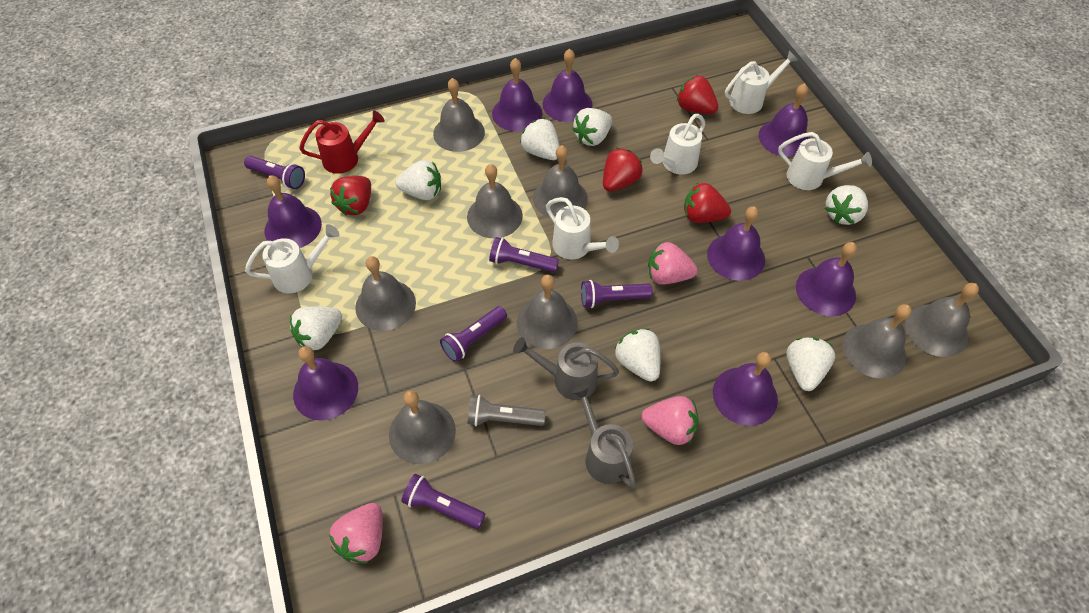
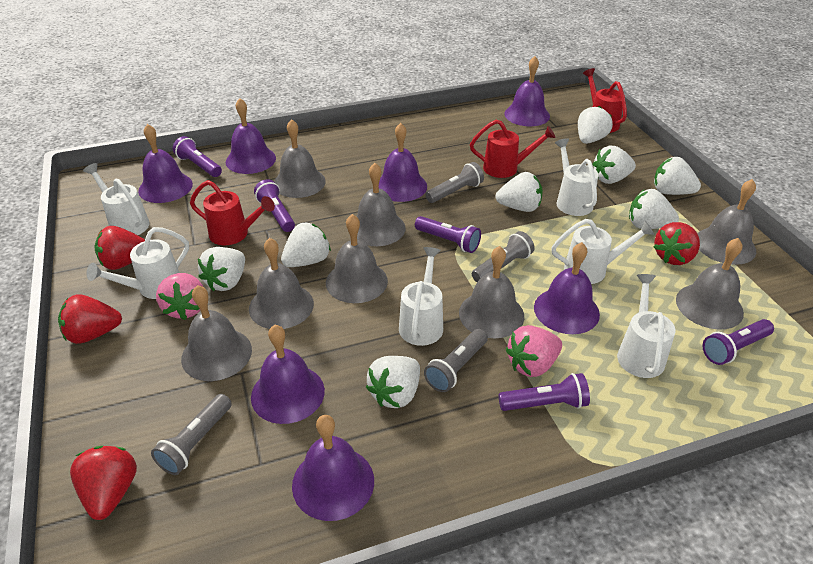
grey flashlight: [468,395,546,426] = 1 -> [151,394,232,475] [424,329,488,392] [425,162,484,203] [472,231,535,282] = 4
grey watering can: [513,337,619,400] [572,385,636,488] = 2 -> none = 0
pink strawberry: [329,503,383,563] [641,396,699,445] [648,242,698,284] = 3 -> [156,273,203,320] [506,325,562,377] = 2
purple bell: [265,175,322,248] [293,346,358,421] [492,58,542,132] [543,49,592,122] [707,206,765,281] [713,352,778,426] [759,83,810,157] [796,242,857,316] = 8 -> [138,124,193,203] [226,98,276,174] [251,325,325,424] [292,415,374,521] [379,123,427,202] [504,56,550,126] [534,242,600,334] = 7
red watering can: [299,111,385,174] = 1 -> [190,180,275,245] [470,120,555,178] [583,68,627,133] = 3
white strawberry: [290,306,342,350] [395,160,441,200] [520,118,560,160] [572,108,612,146] [614,328,660,382] [786,337,835,391] [825,185,868,225] = 7 -> [198,247,245,291] [281,223,331,267] [366,356,420,408] [495,172,543,212] [578,106,613,144] [592,146,636,184] [629,189,679,229] [654,157,701,195] = 8
white watering can: [245,224,340,294] [546,197,619,259] [650,114,705,174] [725,51,798,114] [778,132,872,190] = 5 -> [83,163,150,235] [87,227,189,299] [399,247,443,346] [551,219,655,284] [555,138,598,216] [617,274,676,378] = 6

